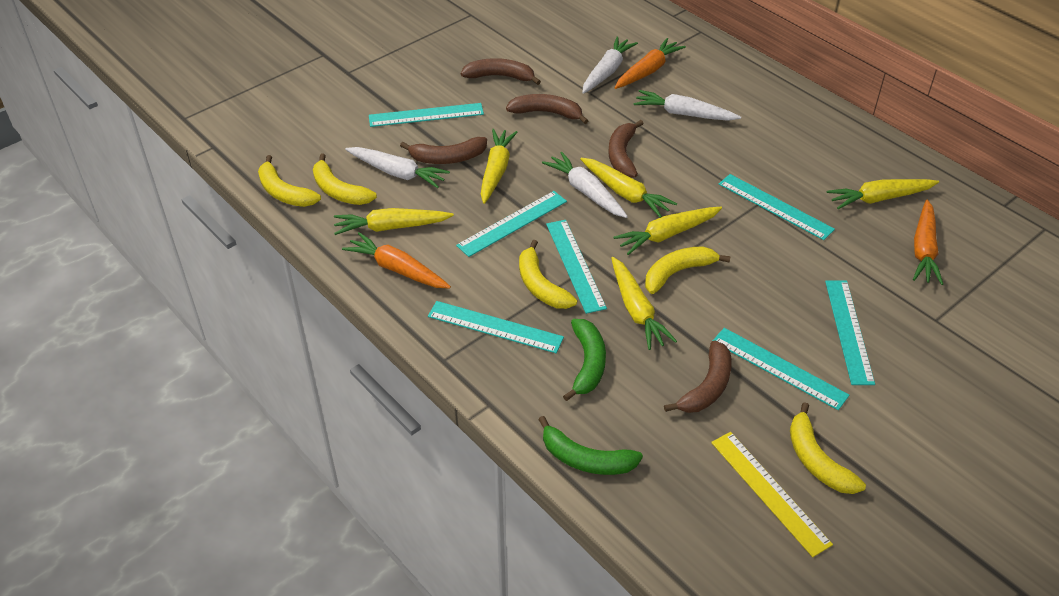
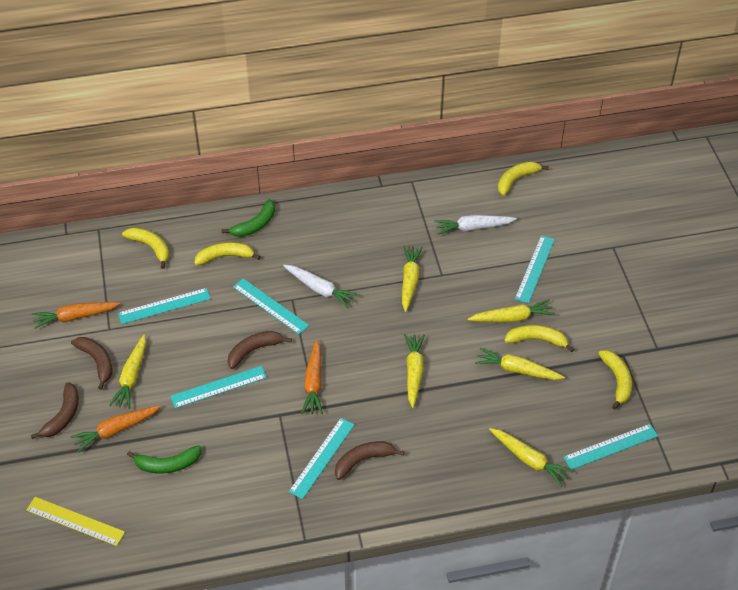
brown banana: [400,137,487,164] [461,58,541,85] [506,94,588,124] [608,120,644,178] [664,340,732,413] = 5 -> [31,382,79,439] [71,337,112,390] [228,331,292,369] [335,441,404,480] = 4
turquoise ruler: [369,103,484,127] [428,301,564,353] [456,191,567,257] [546,220,607,314] [713,328,849,410] [719,174,835,240] [825,280,875,385] = 7 -> [118,288,211,324] [170,366,267,408] [233,278,309,334] [289,418,355,499] [515,235,555,303] [563,424,658,470] = 6
white carrot: [345,147,450,188] [542,152,628,218] [582,36,638,94] [634,90,741,121] = 4 -> [283,265,359,308] [434,215,517,235] = 2

